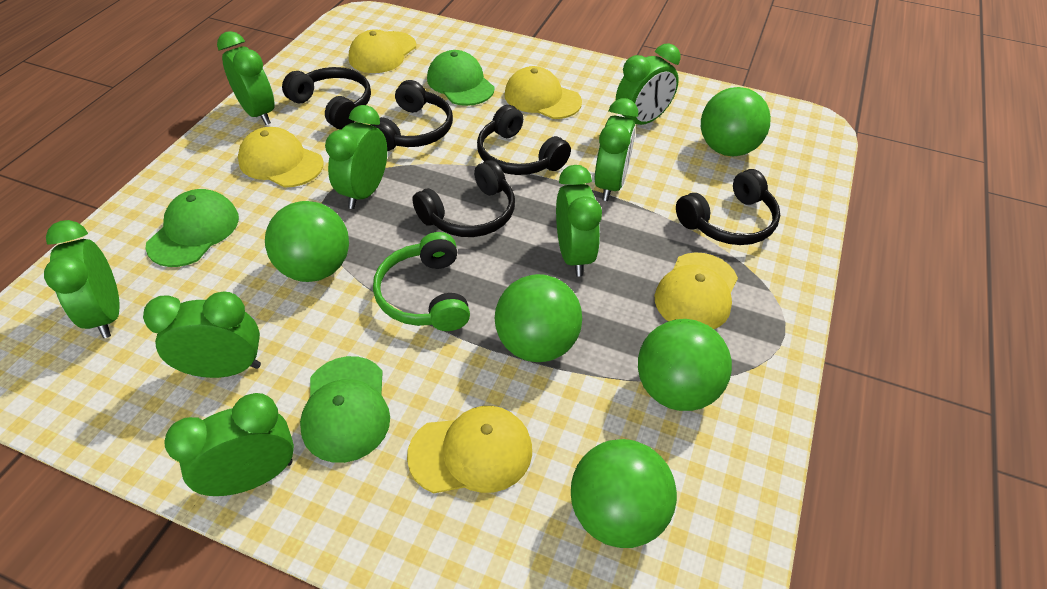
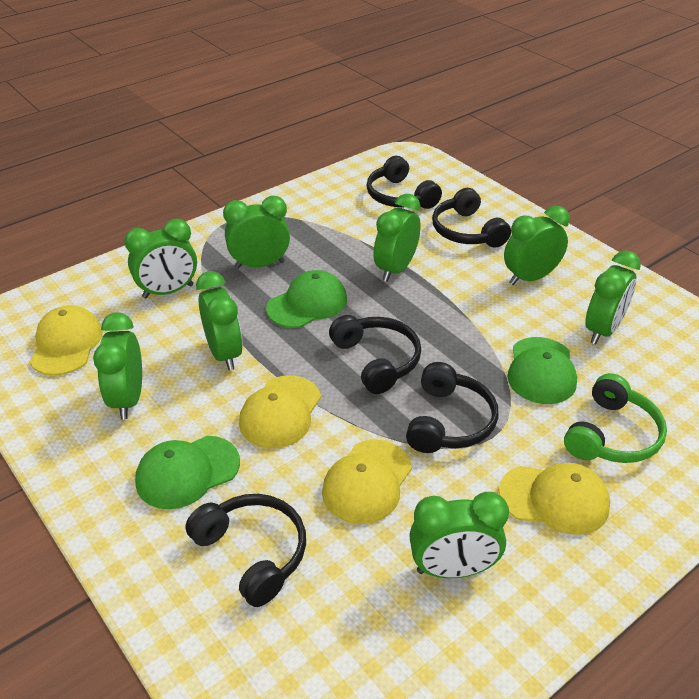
green ball: [265,201,349,282] [494,274,582,362] [571,439,677,548] [638,319,732,411] [701,87,771,156] = 5 -> none = 0
yellow cap: [238,127,324,187] [349,29,416,73] [407,406,532,493] [504,66,582,119] [655,253,738,329] = 5 -> [30,305,103,376] [239,375,321,448] [322,440,412,524] [499,463,610,535] = 4

